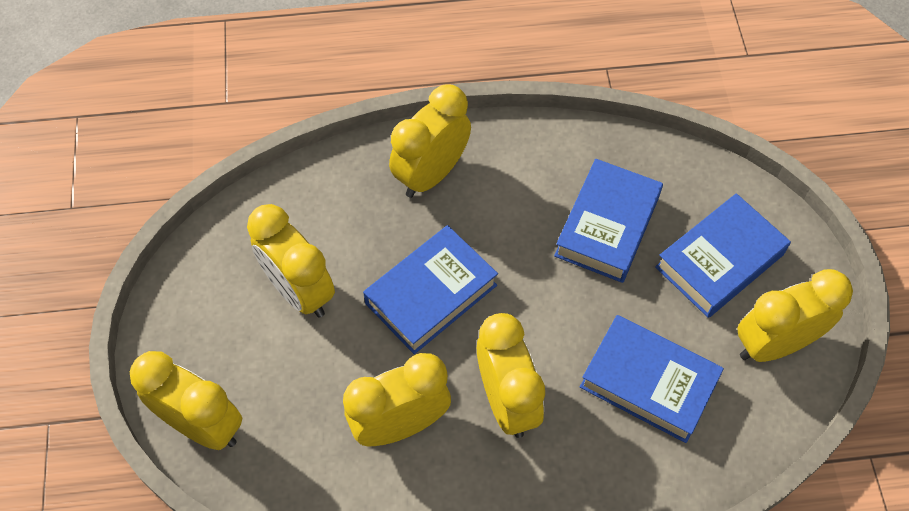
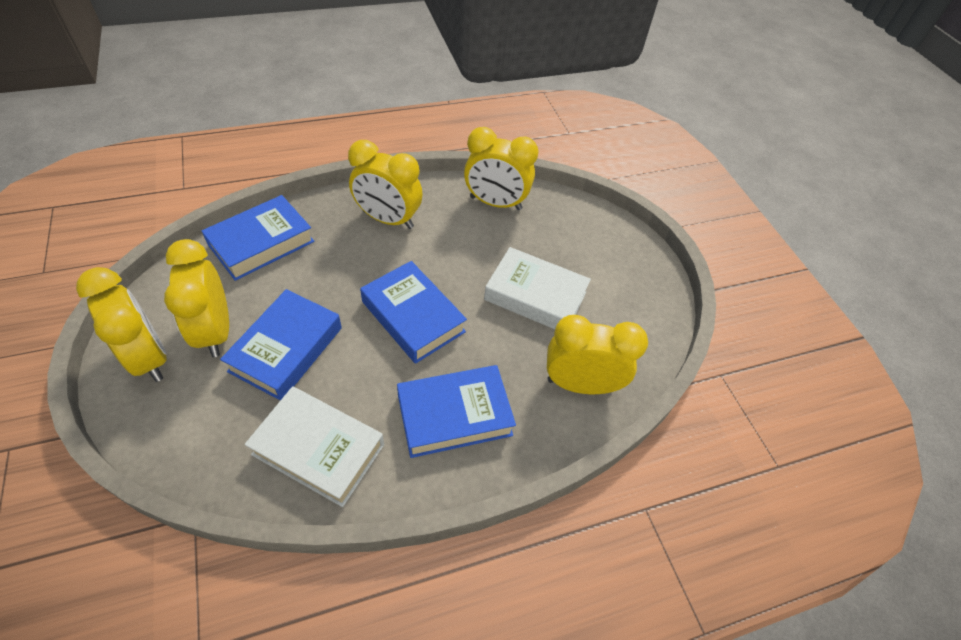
white book: none = 0 -> [245,386,384,507] [484,247,591,329] = 2
yellow clock: [130,351,242,450] [247,204,335,318] [343,353,451,446] [389,85,471,198] [477,313,545,438] [737,269,853,362] = 6 -> [76,267,167,382] [164,239,229,357] [348,140,423,229] [464,127,539,210] [547,315,648,394] = 5

